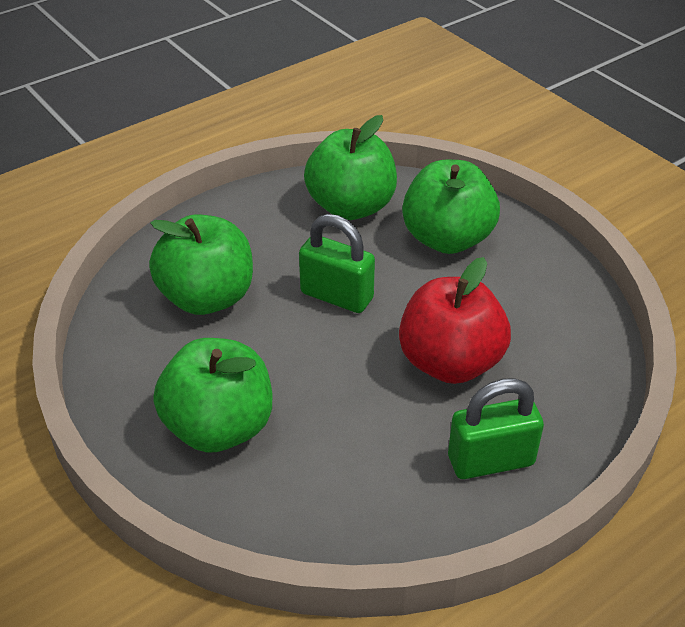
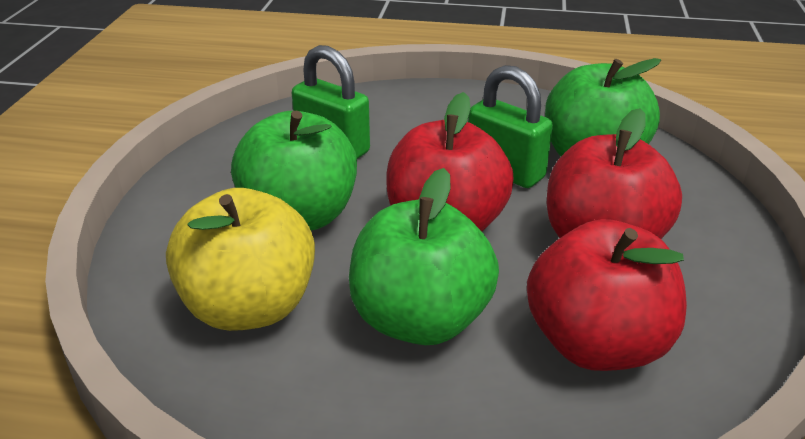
green apple: [149,214,253,315] [153,338,272,453] [304,115,397,220] [402,160,500,254] = 4 -> [231,111,357,231] [349,168,499,345] [545,58,661,156] = 3
red apple: [399,257,511,384] = 1 -> [386,92,513,231] [527,219,687,371] [546,108,682,239] = 3
yellow apple: none = 0 -> [166,188,315,331] = 1

